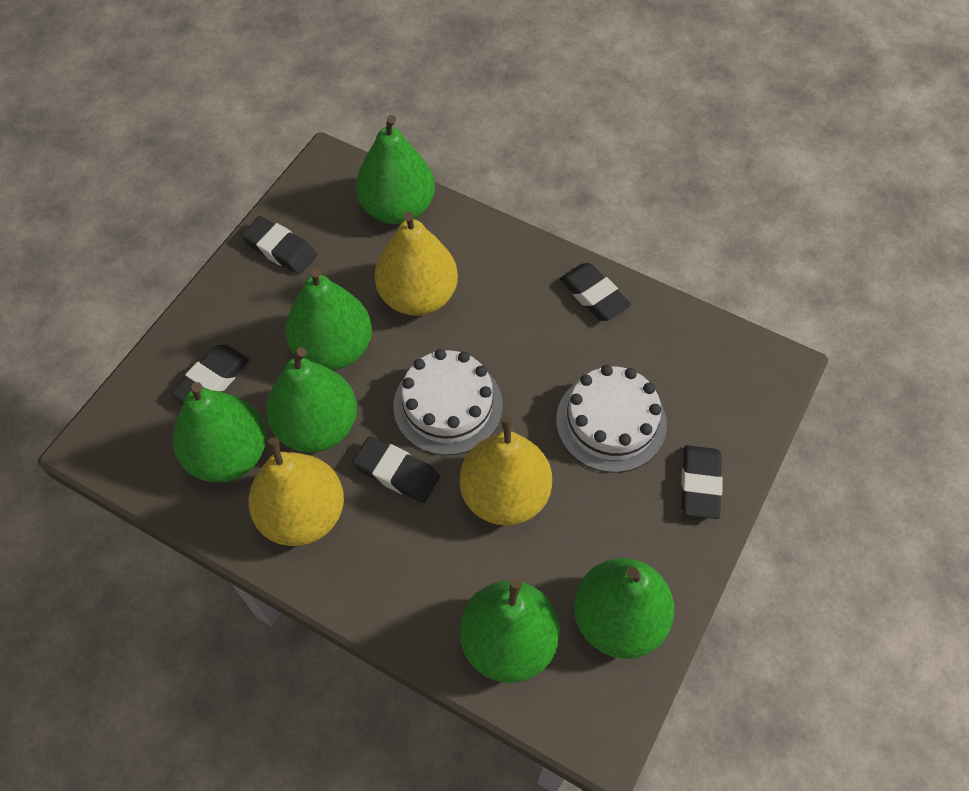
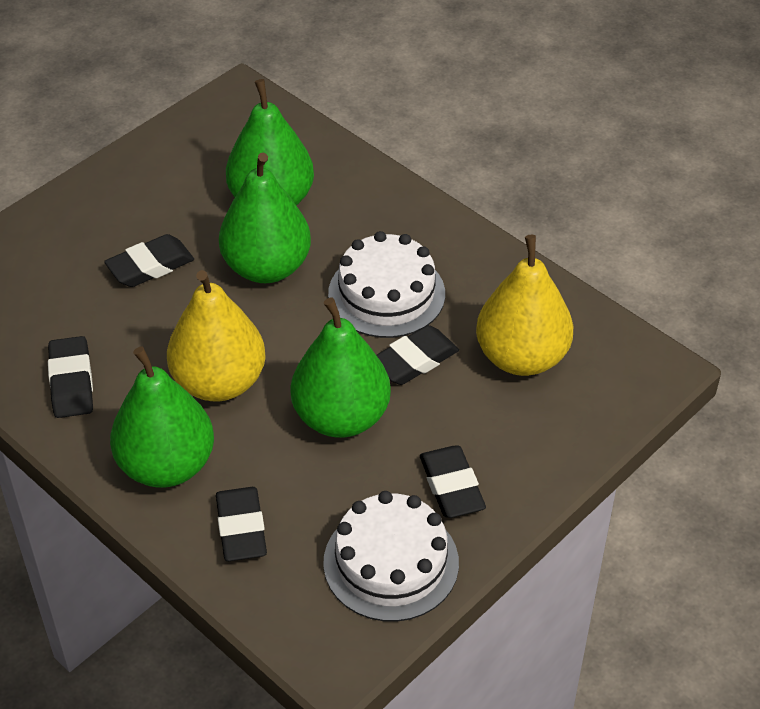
green pear: [173,382,267,483] [266,347,357,453] [285,268,372,370] [356,115,435,224] [460,579,560,683] [574,558,674,659] = 6 -> [110,347,214,488] [219,153,311,283] [226,79,314,206] [291,298,391,438] = 4
yellow pear: [248,437,344,546] [375,211,458,316] [460,416,552,526] = 3 -> [167,270,266,401] [476,235,573,376] = 2

